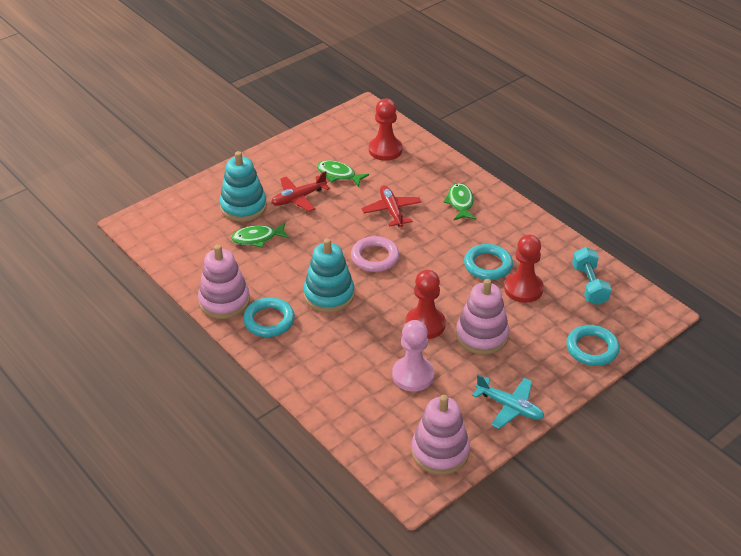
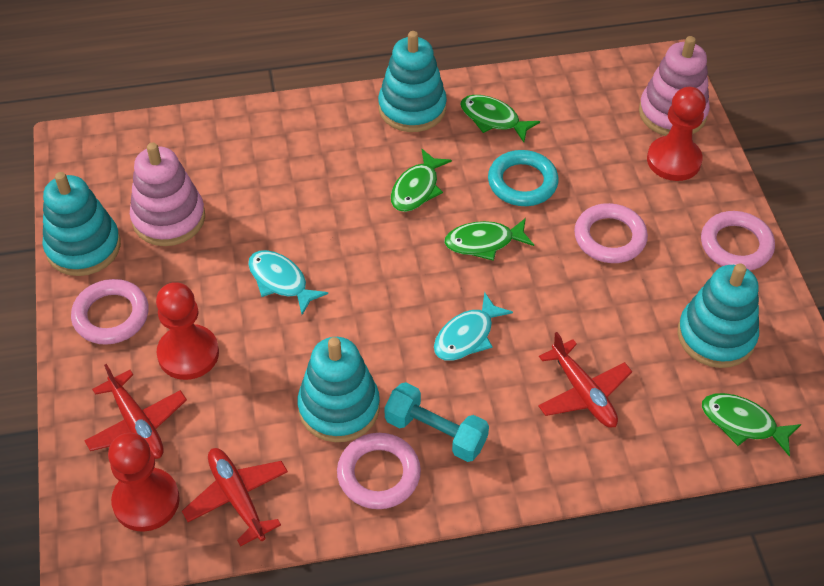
green fish: [231,223,290,248] [317,160,369,187] [443,183,476,220] = 3 -> [391,149,452,212] [444,218,534,261] [460,95,540,142] [702,393,801,456] = 4
pink pawn: [392,320,434,392] = 1 -> none = 0
pink ring: [351,236,399,272] = 1 -> [71,279,149,345] [337,433,421,509] [574,203,648,263] [701,211,775,271] = 4
pink stacking toy: [198,245,250,319] [412,395,470,475] [456,279,509,355] = 3 -> [130,143,205,246] [639,36,710,136] = 2
red plane: [271,171,330,212] [362,185,421,227] = 2 -> [84,364,187,459] [182,448,288,547] [538,332,632,428] = 3
turquoise fish: none = 0 -> [248,250,328,315] [434,292,513,361] = 2
turquoise plane: [472,375,544,429] = 1 -> none = 0
turquoise ring: [243,298,295,337] [464,244,513,280] [566,325,620,366] = 3 -> [488,150,559,206] = 1
turquoise stacking toy: [219,151,267,222] [304,238,355,313] = 2 -> [42,172,121,276] [298,337,380,442] [378,31,447,132] [677,263,759,368] = 4

